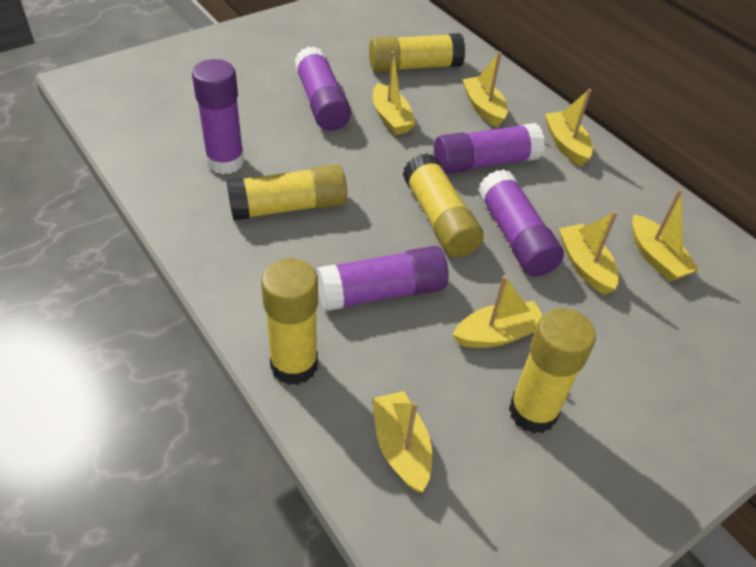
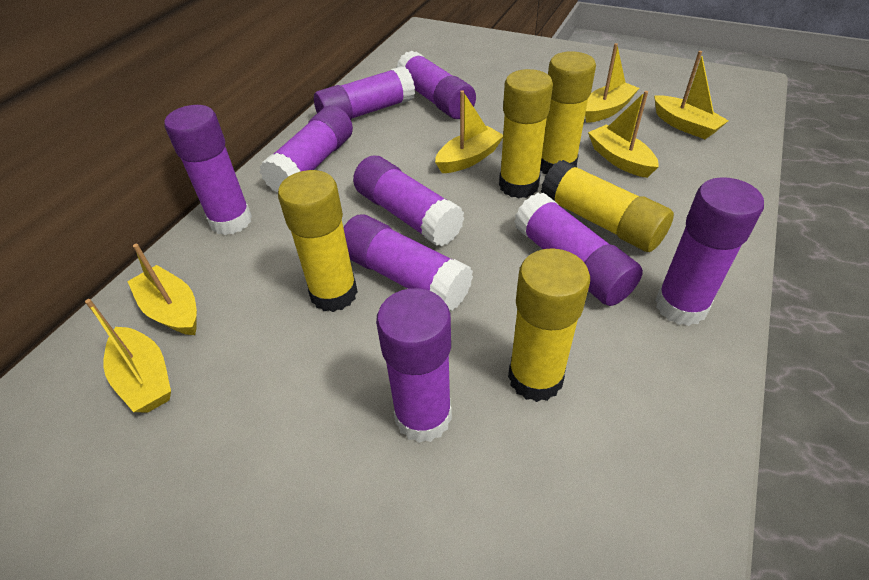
purple glue stick: [192,59,244,175] [294,46,351,131] [316,246,449,311] [434,123,545,174] [478,169,564,277] = 5 -> [164,105,252,235] [260,106,353,193] [314,66,415,120] [344,214,473,311] [353,156,465,247] [376,288,452,443] [396,50,476,119] [514,193,643,306] [655,177,764,326] = 9
yellow boat: [372,391,432,492] [373,51,416,135] [453,275,543,348] [462,52,508,127] [545,89,593,166] [559,211,619,295] [632,189,699,282] = 7 -> [85,299,171,413] [127,244,197,335] [435,90,503,173] [585,43,639,123] [588,91,659,178] [654,51,729,139] = 6

